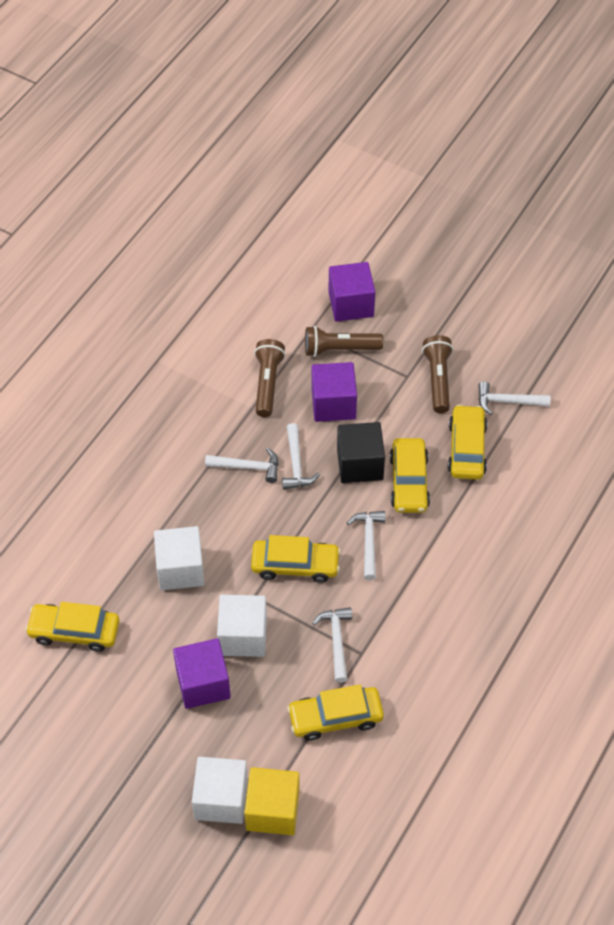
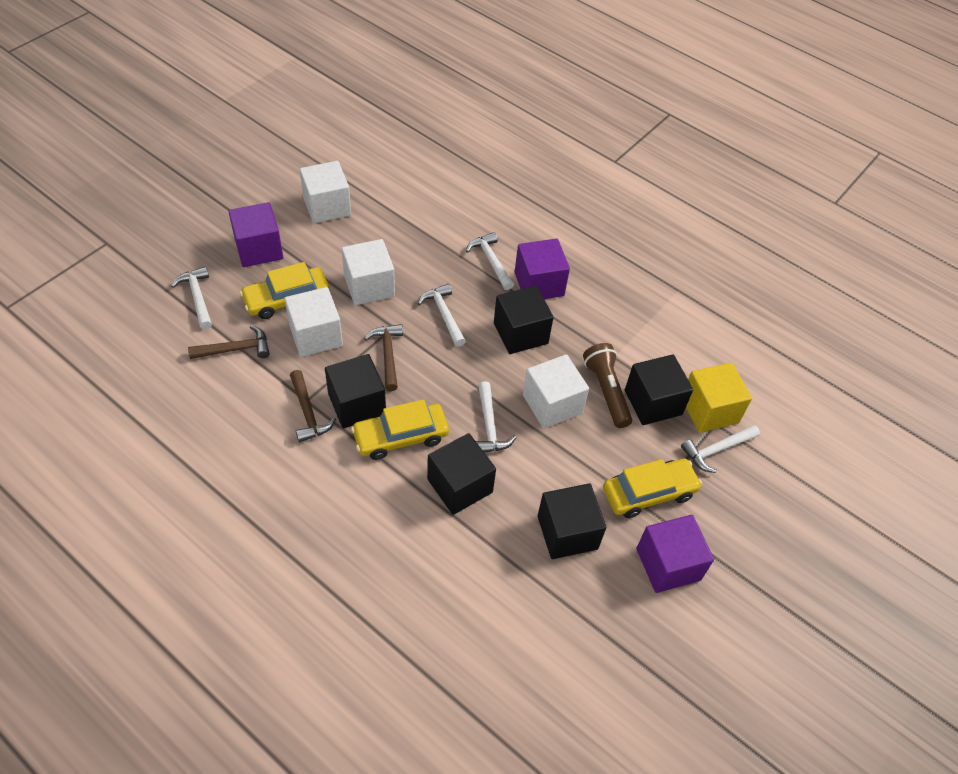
black cube: [337,422,385,483] = 1 -> [325,354,386,428] [427,433,496,515] [494,286,554,354] [537,483,606,559] [625,355,693,425] = 5
brown flashlight: [254,339,286,417] [305,326,383,357] [422,335,453,413] = 3 -> [583,343,632,428] = 1
brown hammer: none = 0 -> [188,325,270,359] [290,370,336,442] [364,324,403,391] = 3
white cube: [154,526,205,590] [192,757,248,824] [217,595,267,657] = 3 -> [284,287,343,357] [300,161,351,223] [342,239,395,305] [523,354,589,429] = 4
yellow car: [25,602,120,652] [251,535,341,583] [287,684,384,741] [389,438,430,513] [448,405,487,480] = 5 -> [240,262,330,319] [351,399,449,460] [603,459,702,518] = 3

